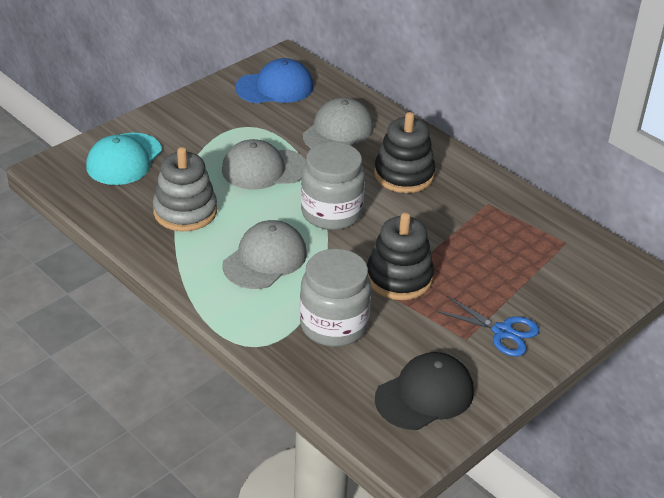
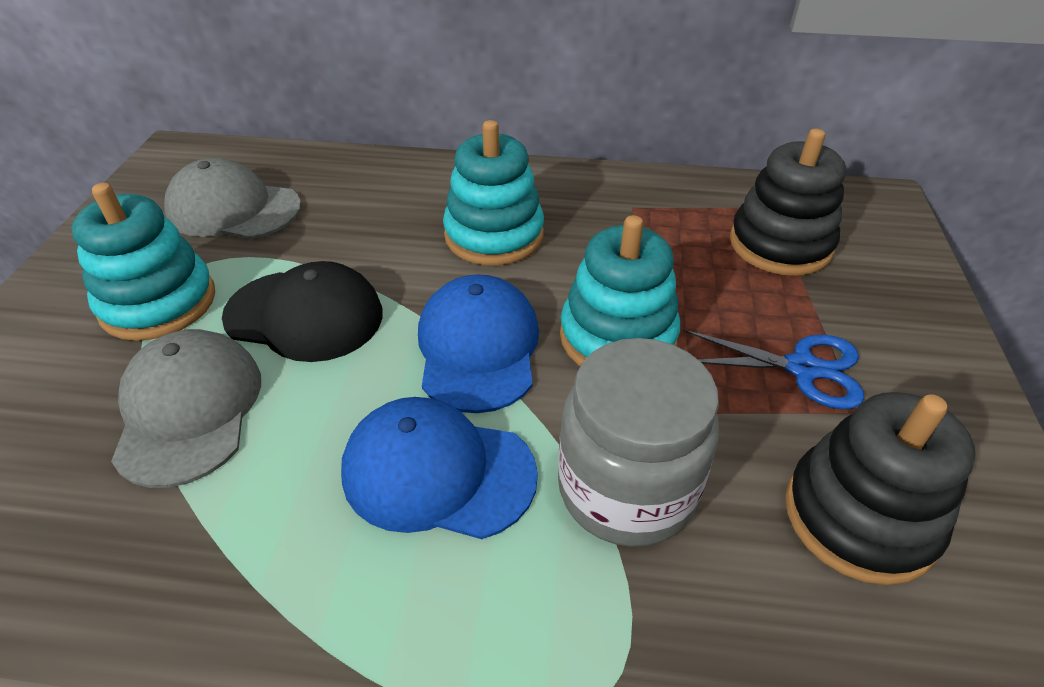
blue cap: [235,58,313,103] = 1 -> [341,397,538,539] [418,274,539,413] = 2
grey cap: [222,139,306,190] [222,220,307,289] [303,97,374,149] = 3 -> [111,329,261,488] [164,158,301,239] = 2
grey jar: [300,249,371,347] [301,142,365,230] = 2 -> [558,338,719,547] = 1
grey stacking toy: [153,147,217,231] = 1 -> none = 0
turquoise cap: [86,133,162,185] = 1 -> none = 0
turquoise stacking toy: none = 0 -> [72,183,215,341] [443,120,544,266] [560,215,680,366] = 3

